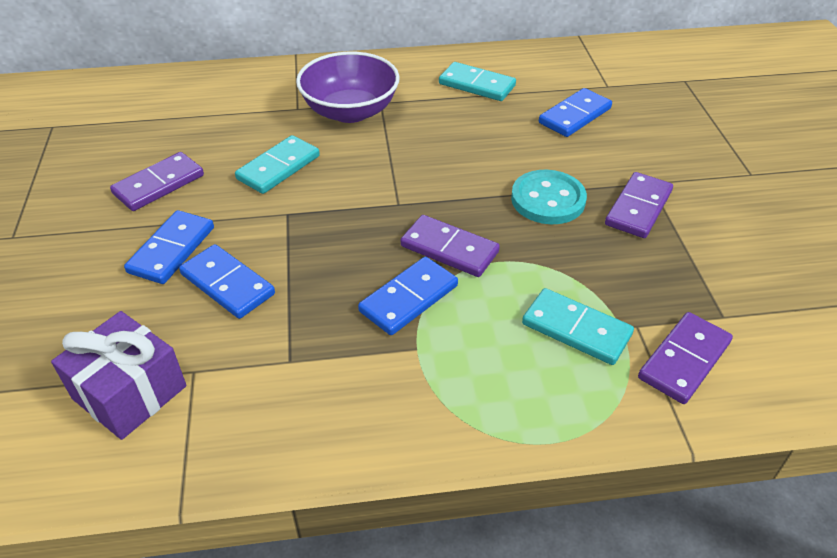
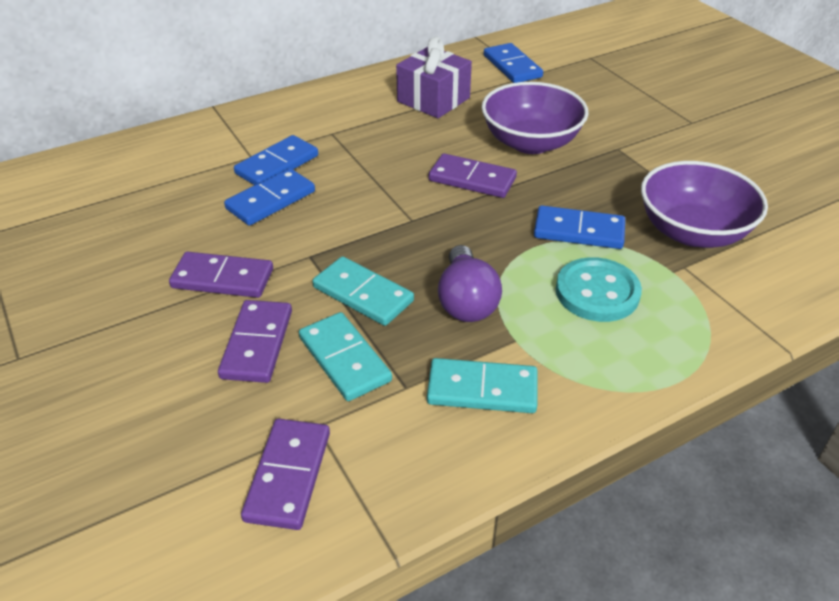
purple bowl: [296,52,400,123] = 1 -> [482,82,588,154] [641,161,768,248] = 2
purple light bulb: none = 0 -> [438,245,502,322] = 1

